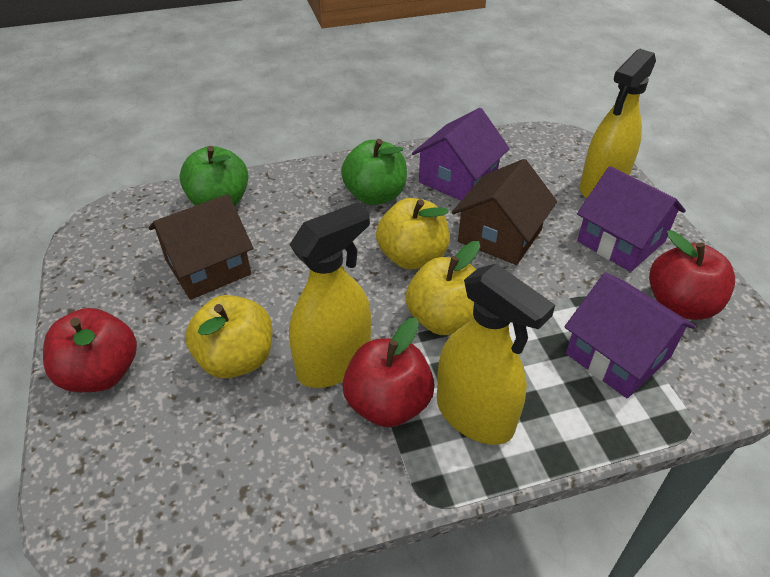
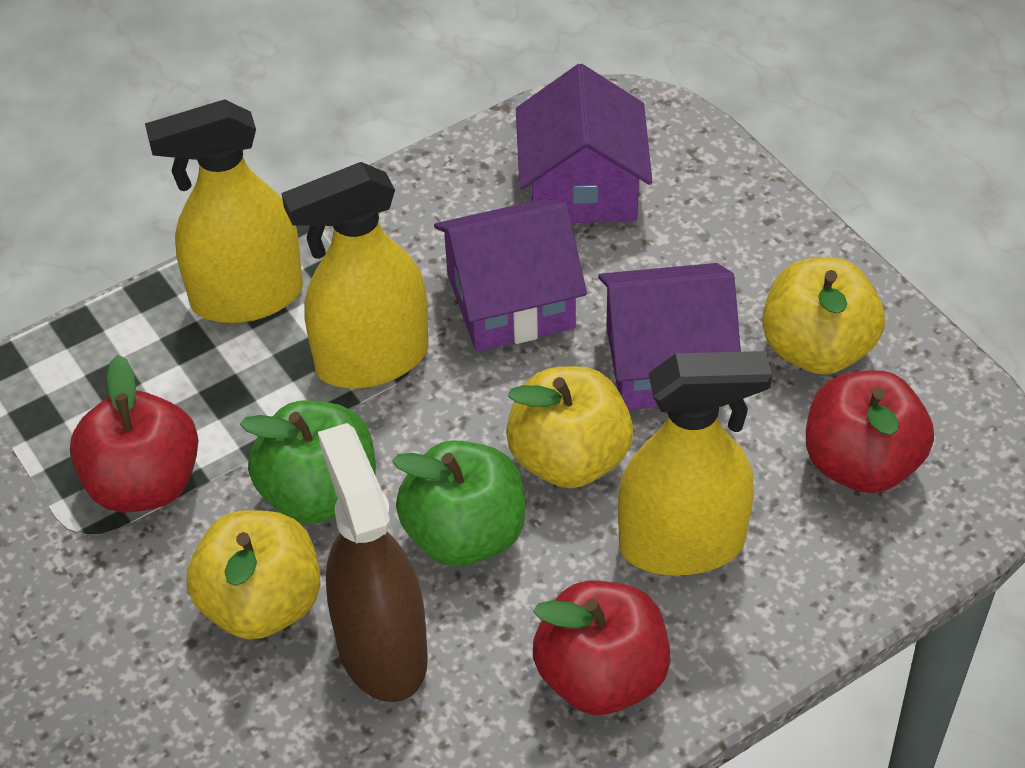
brown house: [149,194,253,300] [452,159,557,265] = 2 -> none = 0
brown spray bottle: none = 0 -> [318,423,428,702] = 1

